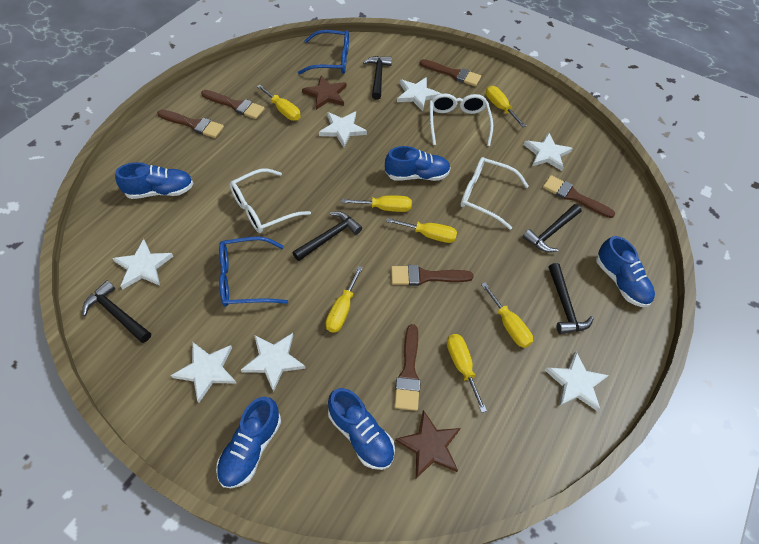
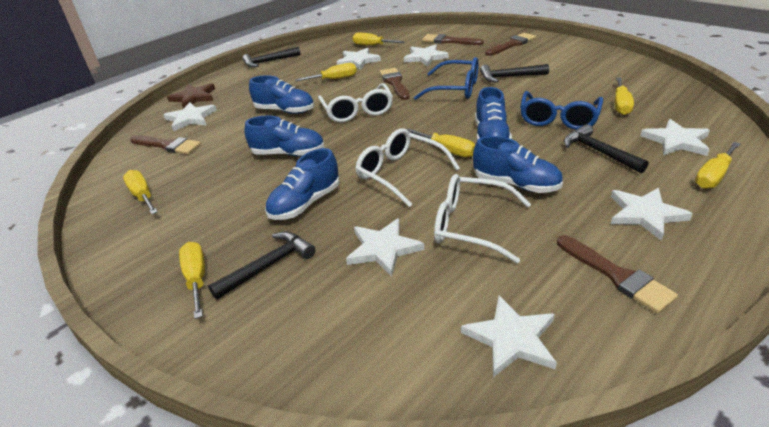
black hammer: [82,280,151,343] [292,211,362,261] [363,56,392,100] [523,204,582,252] [549,263,594,334] = 5 -> [208,232,315,300] [242,47,301,68] [480,64,549,83] [564,124,649,173] = 4
brown brush: [157,109,224,138] [201,90,265,119] [391,265,474,286] [394,324,421,411] [419,59,481,86] [543,175,615,218] = 6 -> [130,135,201,154] [380,68,409,100] [422,34,484,45] [485,33,536,56] [557,235,678,313] = 5
brown star: [302,75,347,110] [395,410,461,478] = 2 -> [167,83,215,109] = 1

